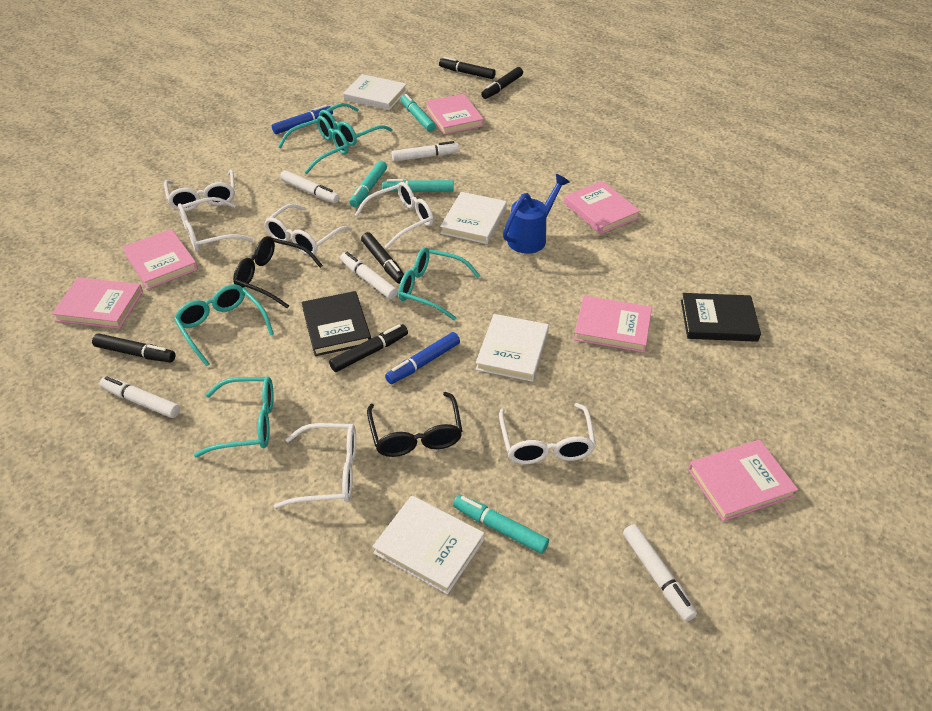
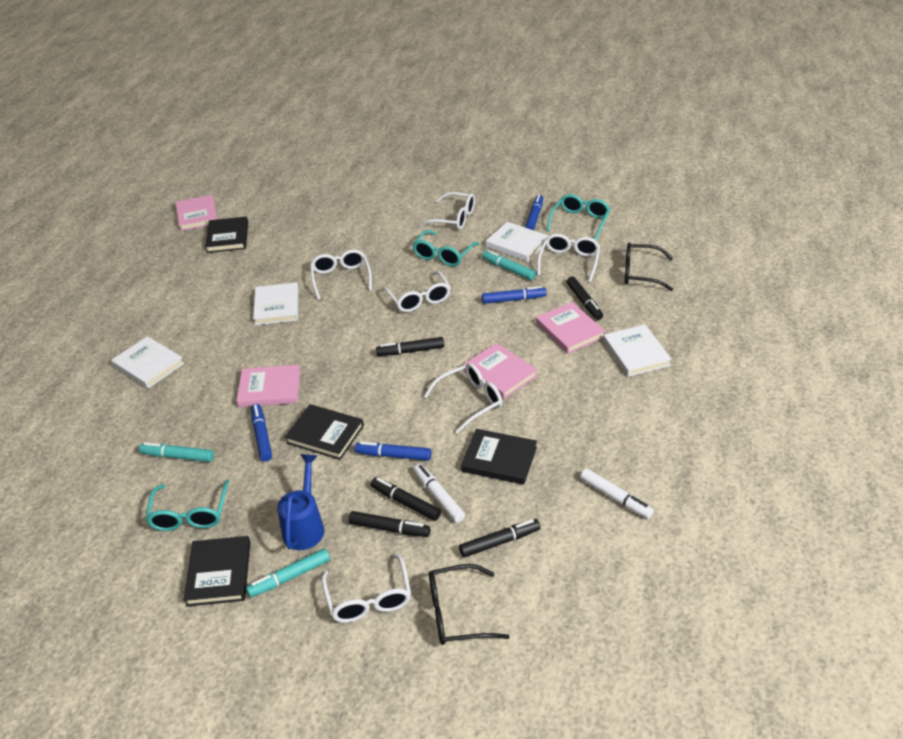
black book: [301,291,371,356] [681,293,761,342] = 2 -> [183,536,251,607] [205,217,248,253] [285,404,364,460] [461,429,537,485] = 4
blue marker: [272,105,333,134] [385,332,460,384] = 2 -> [251,404,272,461] [355,442,431,461] [482,286,547,304] [525,194,543,230] = 4
pink book: [52,277,143,329] [122,229,198,289] [425,94,484,135] [564,181,640,234] [574,295,652,353] [688,440,798,521] = 6 -> [176,195,218,231] [236,365,301,407] [463,343,538,399] [536,302,605,354] = 4
turquoise glasses: [174,284,274,366] [194,377,274,457] [278,116,349,174] [319,103,393,146] [398,247,480,321] = 5 -> [145,480,229,531] [412,230,479,266] [547,194,610,240] = 3
turquoise marker: [349,161,387,207] [382,179,454,192] [400,94,436,132] [453,495,549,554] = 4 -> [139,442,214,462] [246,548,330,597] [482,250,536,280] = 3
white marker: [100,376,180,418] [280,170,340,203] [340,252,398,299] [392,141,459,162] [623,524,697,621] = 5 -> [414,464,465,523] [580,468,654,519] = 2

